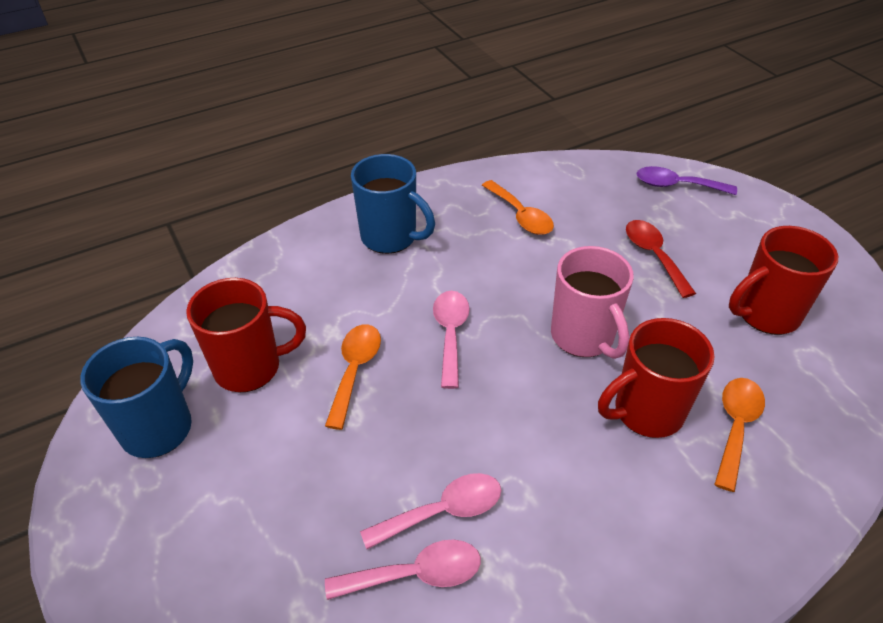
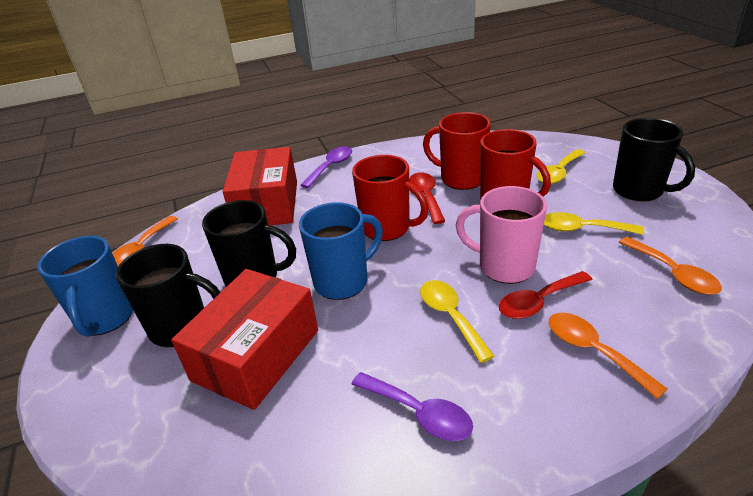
black mug: none = 0 -> [116,244,220,347] [202,200,296,287] [613,118,695,201] = 3
pink spoon: [325,539,481,600] [360,473,501,549] [433,291,470,389] = 3 -> none = 0
purple spoon: [636,166,737,195] = 1 -> [300,146,352,188] [352,372,473,441] = 2
red box: none = 0 -> [171,269,318,410] [223,147,297,225] = 2
red spoon: [626,220,696,298] = 1 -> [409,172,445,224] [499,271,593,319] = 2
yellow spoon: none = 0 -> [420,280,495,363] [536,149,585,184] [544,212,644,235] = 3

